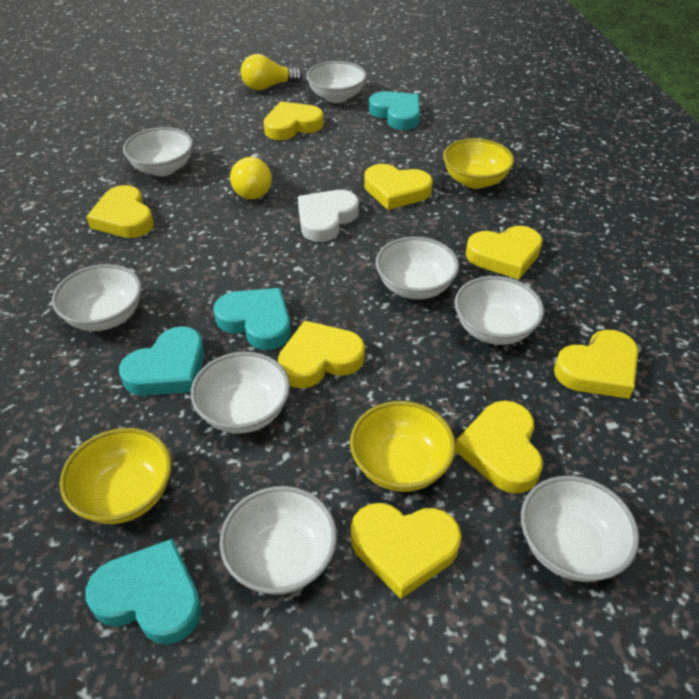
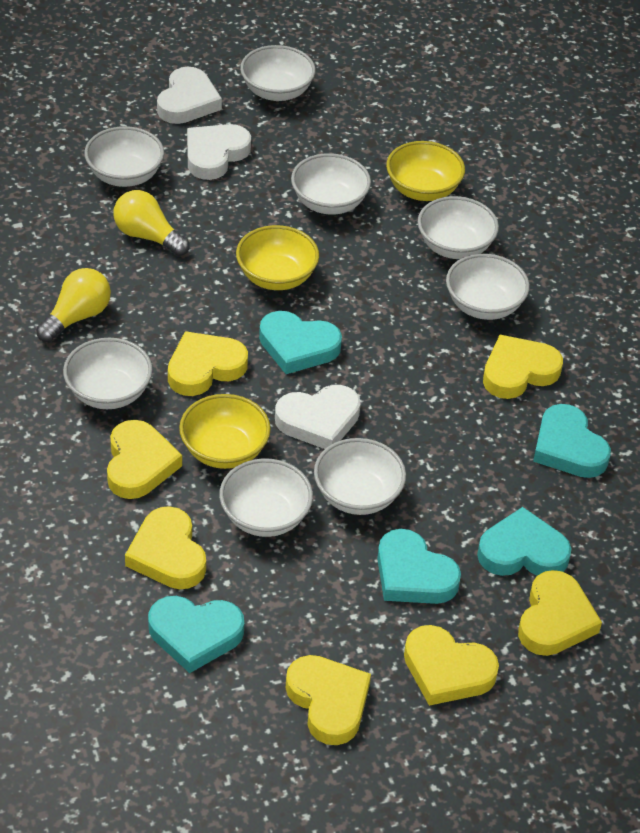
turquoise heart: [86,539,202,644] [119,326,204,396] [214,288,291,350] [369,91,420,130] = 4 -> [148,596,244,673] [259,311,342,374] [377,529,461,604] [477,507,571,576] [533,404,611,478] = 5
white heart: [298,190,359,242] = 1 -> [157,67,222,124] [187,124,251,180] [275,385,361,449] = 3
yellow heart: [86,185,154,238] [264,101,324,140] [278,320,365,388] [351,503,461,599] [364,164,433,210] [455,400,543,494] [466,226,543,280] [554,330,638,399] = 8 -> [107,420,182,499] [125,506,206,589] [168,331,248,396] [286,655,371,745] [404,625,499,706] [483,335,563,399] [518,570,602,656] = 7

